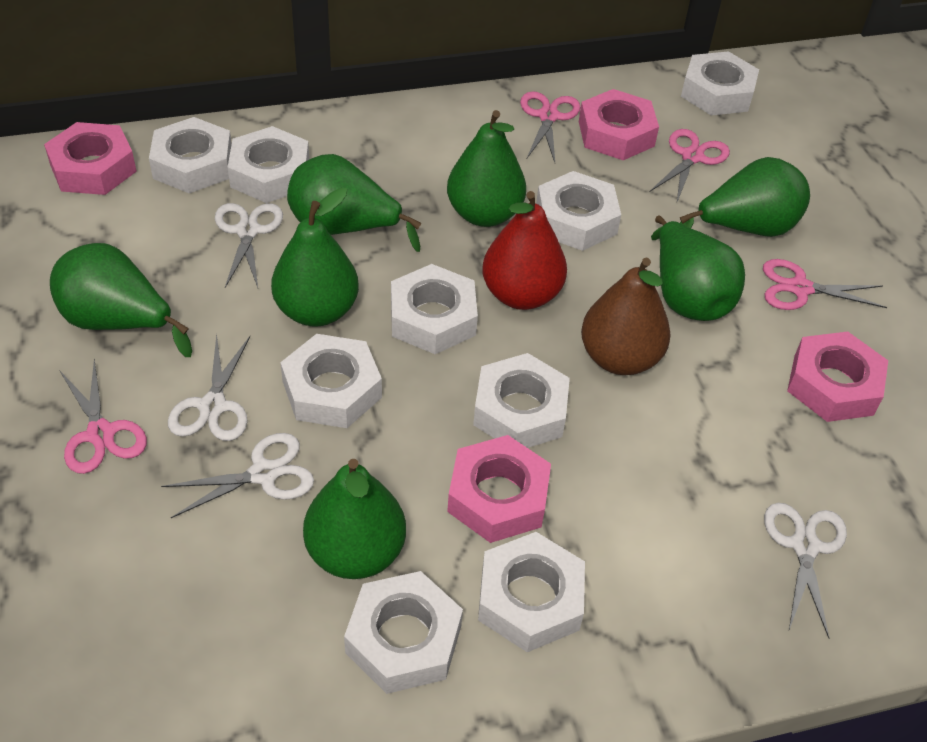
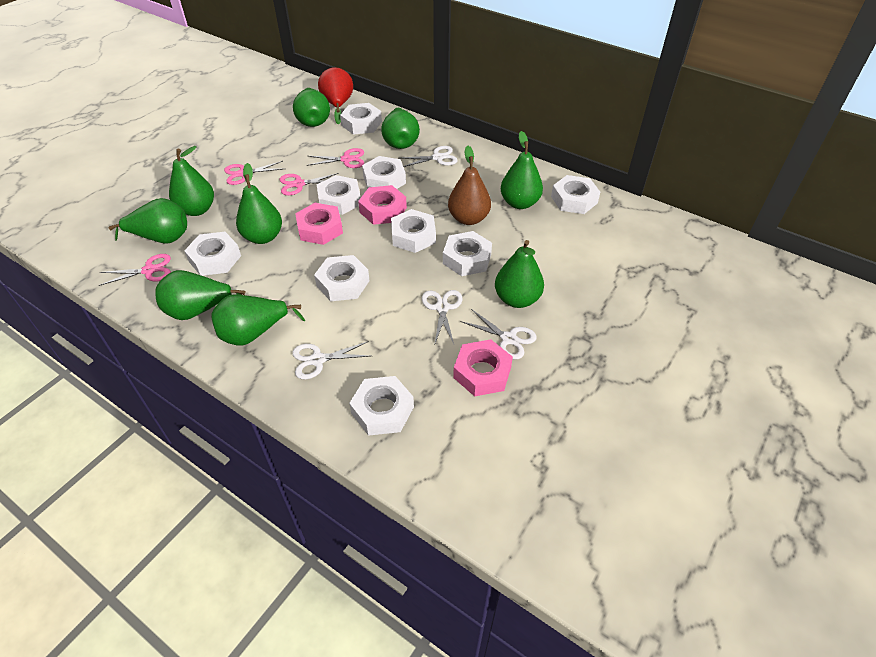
green pear: [50,243,192,357] [271,188,359,327] [287,154,422,252] [303,459,406,579] [447,110,526,227] [651,216,745,321] [680,157,810,237] = 7 -> [108,198,187,244] [155,270,245,320] [169,146,214,216] [211,294,306,346] [236,163,282,244] [293,88,330,127] [382,108,420,149] [495,240,544,308] [501,131,543,209] = 9
pink nut: [44,122,137,195] [447,435,551,543] [579,89,659,160] [787,332,888,422] = 4 -> [295,203,343,245] [358,185,407,225] [453,339,513,396] = 3

